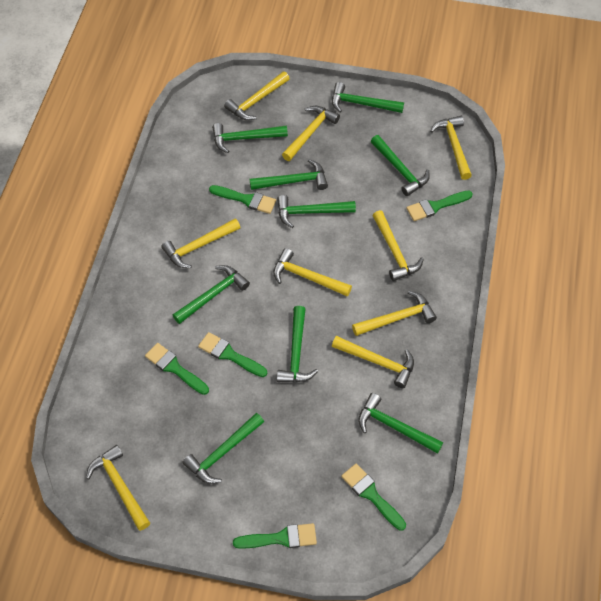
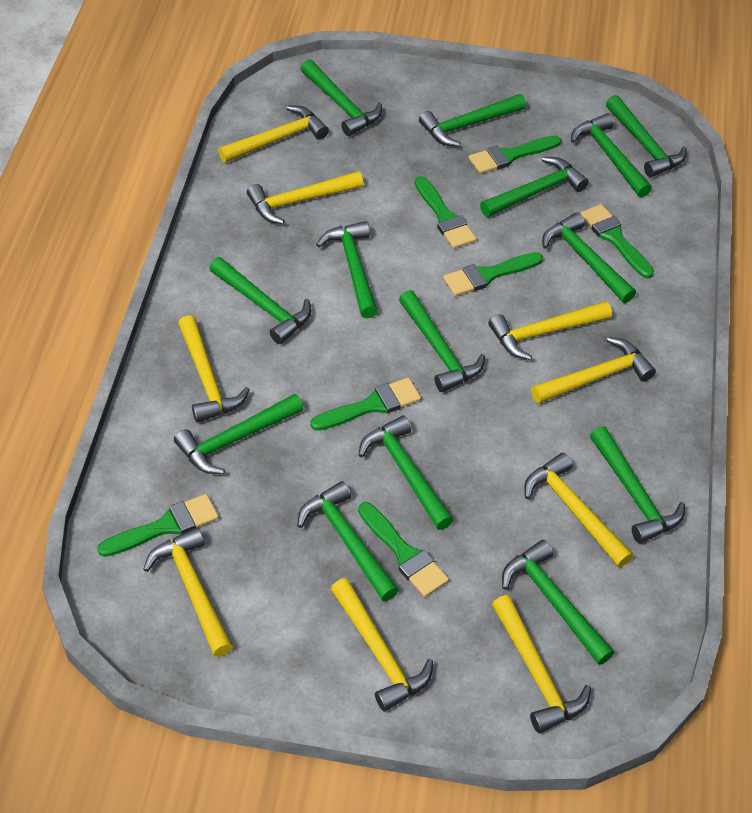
green brush: [145,343,209,395] [198,332,267,377] [209,185,276,214] [233,523,317,549] [341,464,406,531] [406,191,473,221] = 6 -> [97,494,219,557] [310,378,421,431] [358,502,449,597] [415,176,476,249] [443,252,543,296] [469,135,561,174] [581,204,654,279] = 7
green hammer: [173,265,250,324] [182,413,264,484] [212,123,288,153] [250,159,328,190] [277,195,356,228] [277,306,318,382] [332,82,404,113] [358,393,443,454] [371,135,430,196] = 9 -> [174,394,304,474] [209,257,311,344] [297,481,399,601] [301,60,382,136] [316,221,378,318] [358,415,454,530] [399,290,485,392] [419,94,526,147] [480,157,589,217] [502,540,615,665] [542,212,636,303] [571,113,652,197] [590,426,685,544] [606,95,687,177] = 14

